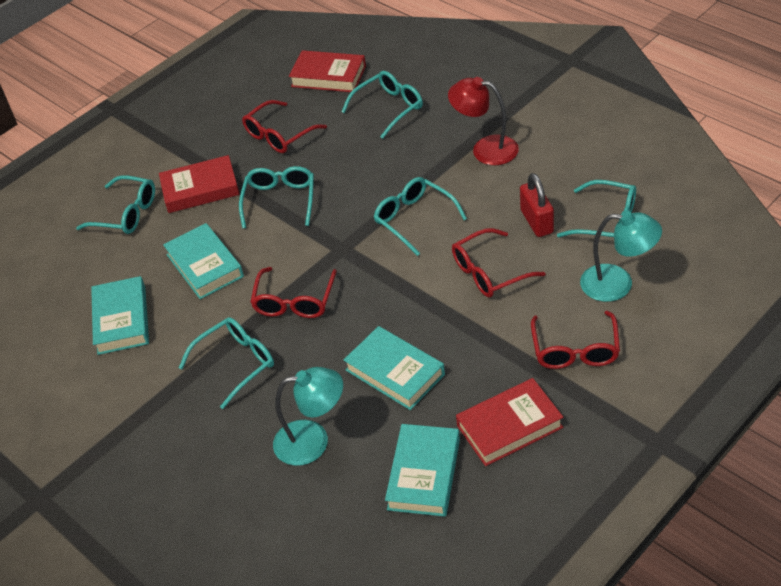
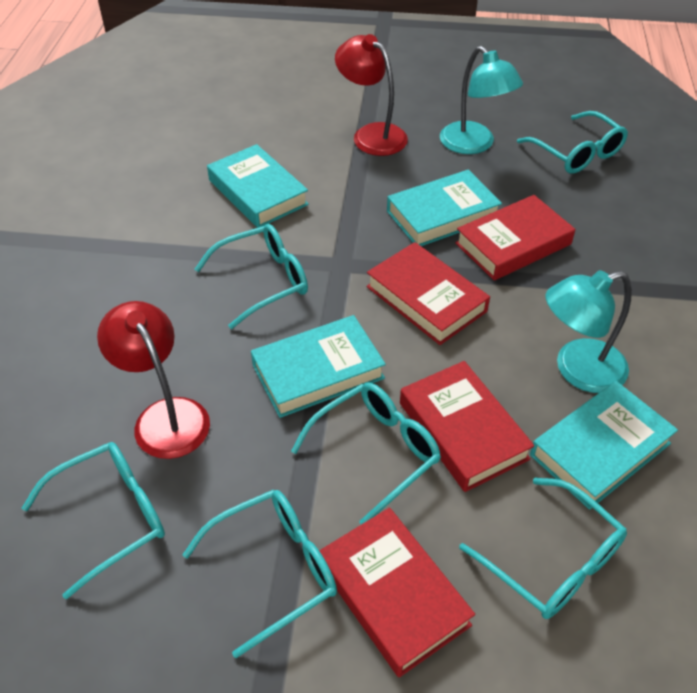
red book: [159,155,240,213] [289,50,366,92] [456,378,563,466] = 3 -> [319,507,475,677] [367,242,490,345] [400,361,534,492] [455,195,575,280] = 4
red glasses: [242,100,327,153] [250,267,337,318] [452,228,546,297] [531,311,620,369] = 4 -> none = 0
red lamp: [448,77,519,165] = 1 -> [97,301,210,459] [335,34,408,156] = 2
red padlock: [520,173,554,237] = 1 -> none = 0

